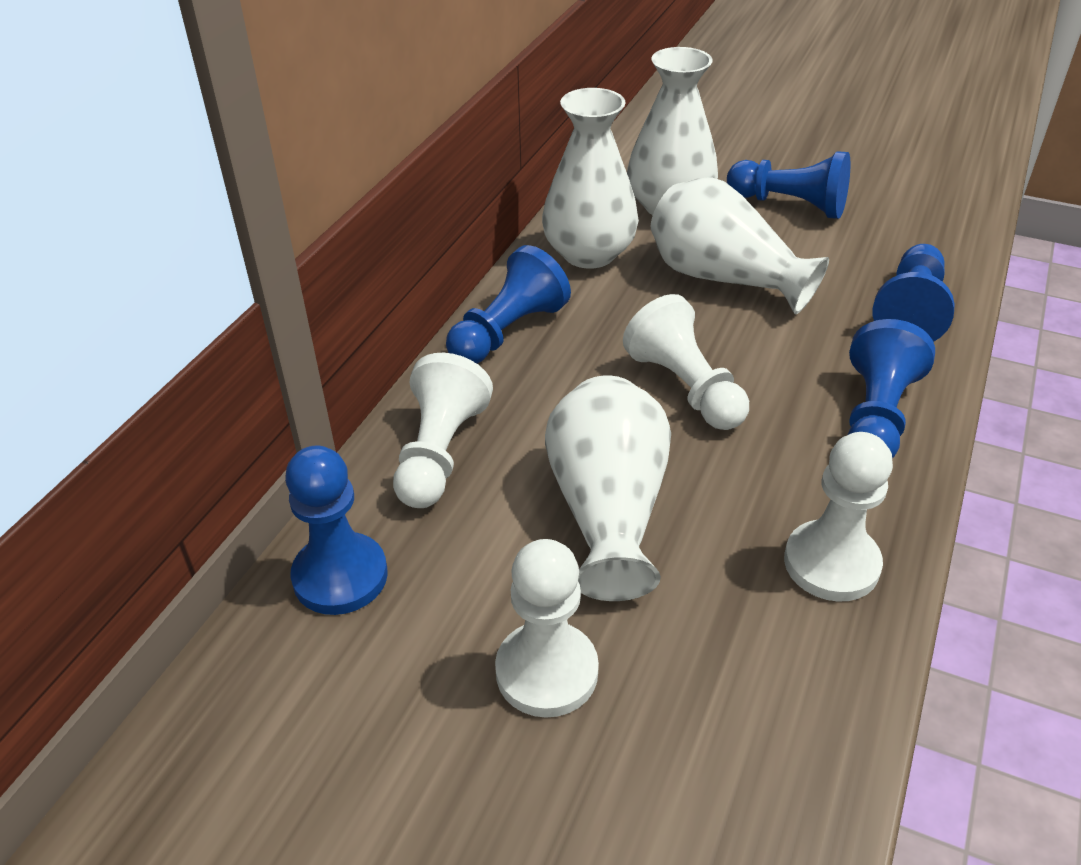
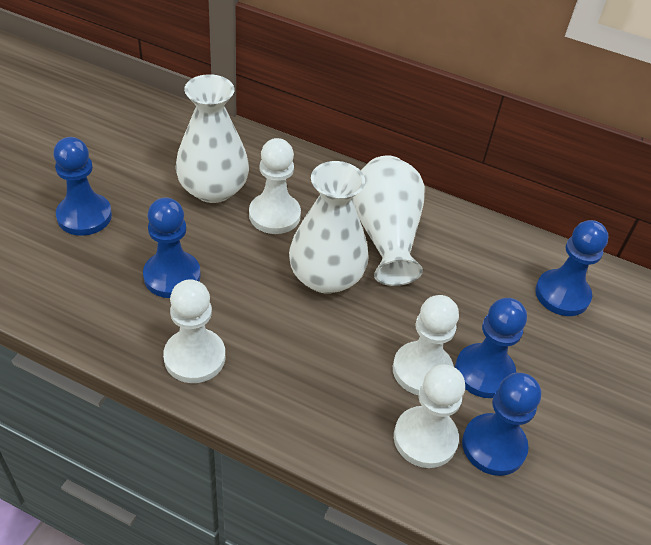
white vase: [542,88,639,269] [545,375,671,601] [627,47,718,215] [651,177,829,315] = 4 -> [175,74,249,203] [289,161,369,294] [352,156,425,286] = 3

